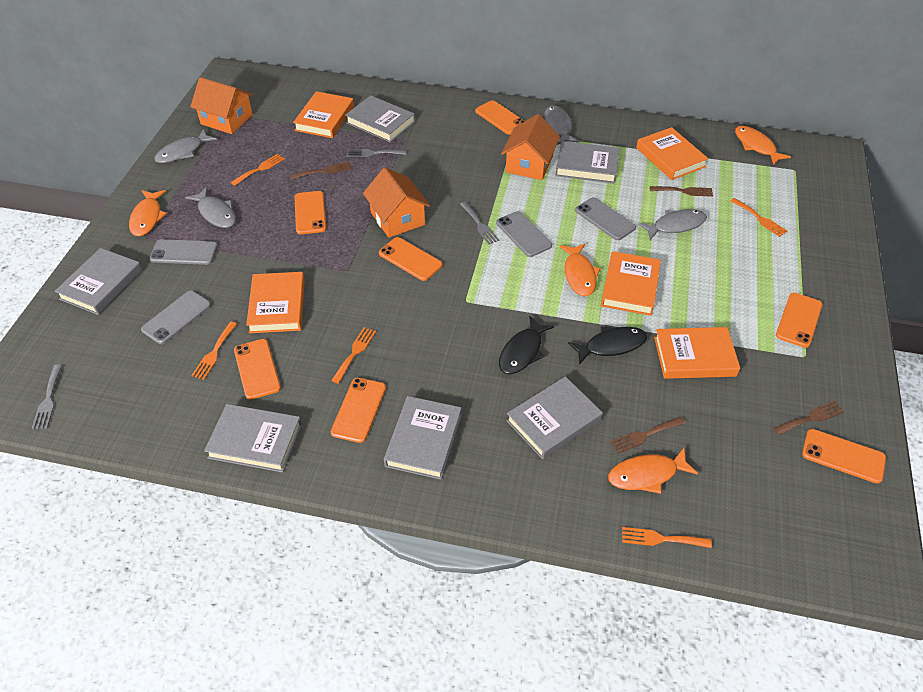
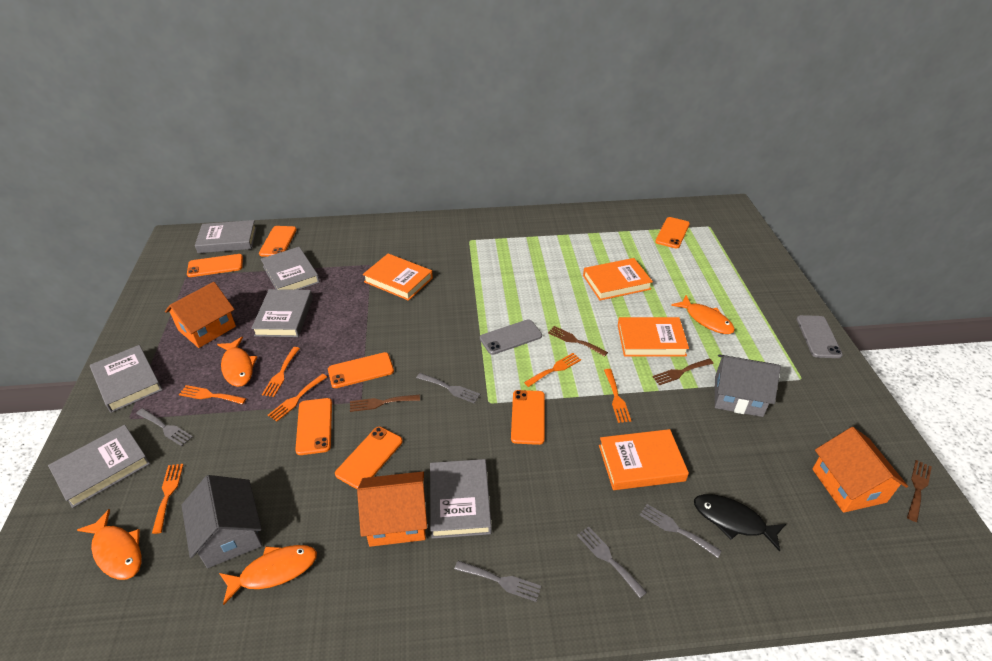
black fish: [499,315,554,374] [568,326,647,365] = 2 -> [694,494,786,551] = 1
grey fish: [154,129,217,163] [185,187,236,228] [544,105,579,145] [638,209,707,240] = 4 -> none = 0
grey fork: [32,365,62,429] [347,149,406,157] [460,202,499,245] = 3 -> [136,408,193,446] [416,373,480,403] [455,561,541,602] [577,526,647,598] [640,504,722,558] = 5
grey house: none = 0 -> [181,475,262,568] [715,354,781,417] = 2
grey phone: [141,291,211,344] [150,239,218,265] [496,211,552,257] [575,197,636,240] = 4 -> [480,319,542,355] [797,315,843,358] = 2
orange book: [246,272,305,333] [293,91,354,138] [601,251,661,316] [636,127,708,180] [654,327,740,379] = 5 -> [363,254,433,301] [583,258,653,300] [599,429,689,490] [618,317,689,357] = 4
orange fork: [191,322,237,380] [231,154,285,186] [331,327,376,384] [622,527,712,548] [730,198,787,237] = 5 -> [152,464,184,534] [179,385,246,404] [262,347,300,397] [268,374,327,422] [524,353,581,387] [604,369,631,423] = 6

